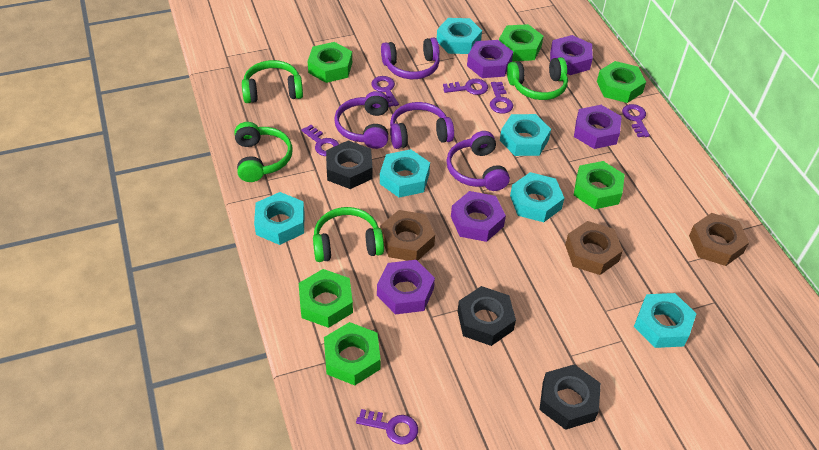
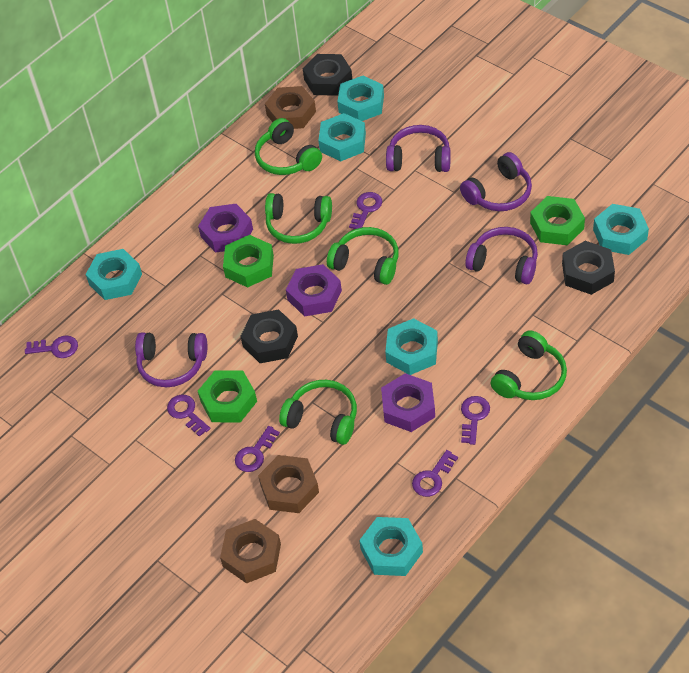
green headphones: [234,122,293,182] [242,60,303,103] [313,207,384,262] [507,57,568,100] = 4 -> [255,118,322,175] [265,193,332,244] [279,380,357,445] [327,227,398,285] [491,330,567,400] = 5
green nut: [299,269,353,328] [308,42,352,83] [324,322,381,385] [499,24,543,62] [574,161,625,209] [597,61,646,103] = 6 -> [198,370,257,423] [223,235,274,288] [530,196,585,245] = 3
purple nut: [377,260,435,314] [451,191,506,242] [467,40,513,78] [550,35,593,75] [574,105,622,149] = 5 -> [198,204,253,253] [286,264,342,317] [381,373,435,432] = 3

